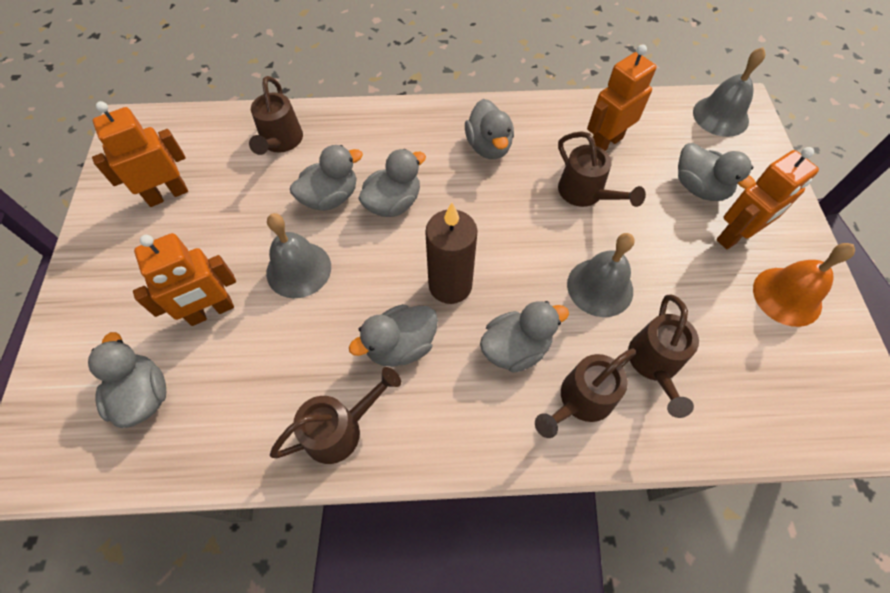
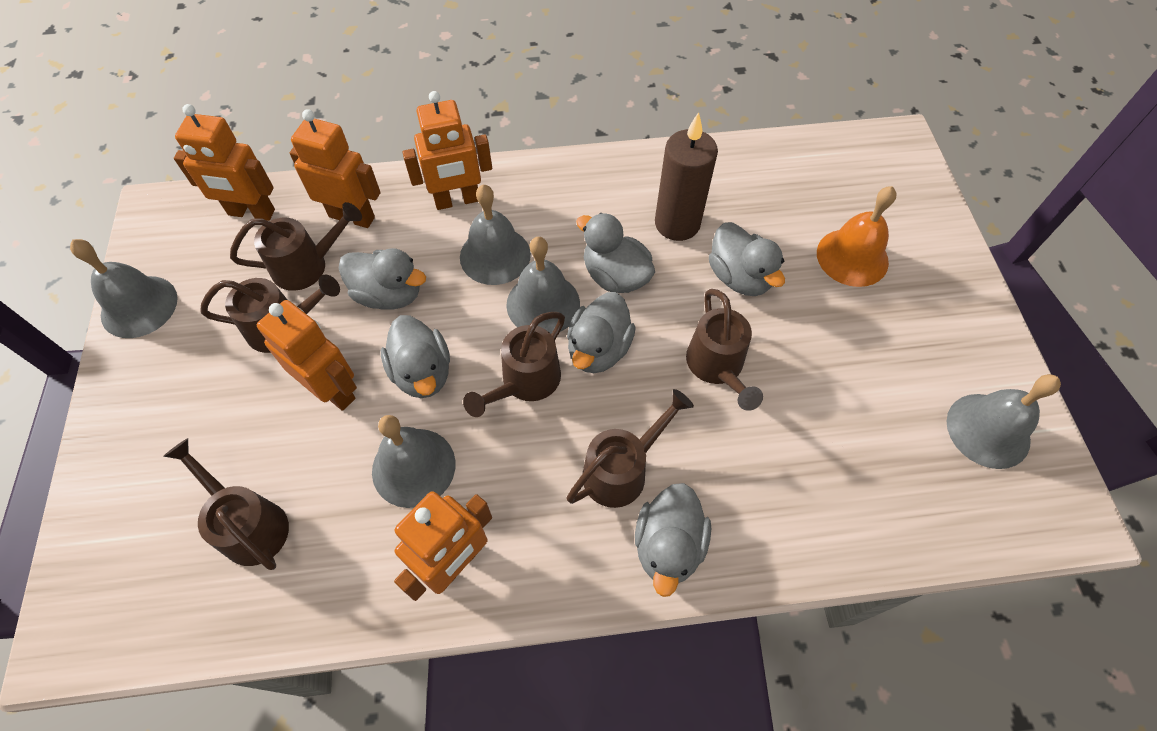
brown watering can: [249,76,303,155] [270,367,401,464] [535,348,636,438] [558,131,646,207] [628,295,699,418] = 5 -> [163,438,289,570] [201,275,340,353] [230,202,362,291] [463,312,565,417] [566,389,694,508] [686,289,763,411] = 6
grey bell: [266,213,331,298] [567,233,634,317] [693,47,765,137] = 3 -> [70,239,178,338] [372,415,455,508] [460,184,531,285] [506,237,580,334] [947,374,1061,469] = 5
grey duck: [88,332,166,428] [290,145,363,211] [349,304,438,367] [358,149,426,217] [465,99,514,159] [480,301,569,373] [678,143,755,201] = 7 -> [339,248,426,310] [381,315,450,398] [567,292,636,373] [576,213,655,293] [635,483,711,597] [709,222,785,296] = 6
orange robot: [92,101,188,207] [133,233,236,326] [587,44,656,151] [716,147,819,249] = 4 -> [174,104,275,221] [257,300,357,411] [290,109,381,228] [394,491,492,601] [403,91,492,210] = 5

